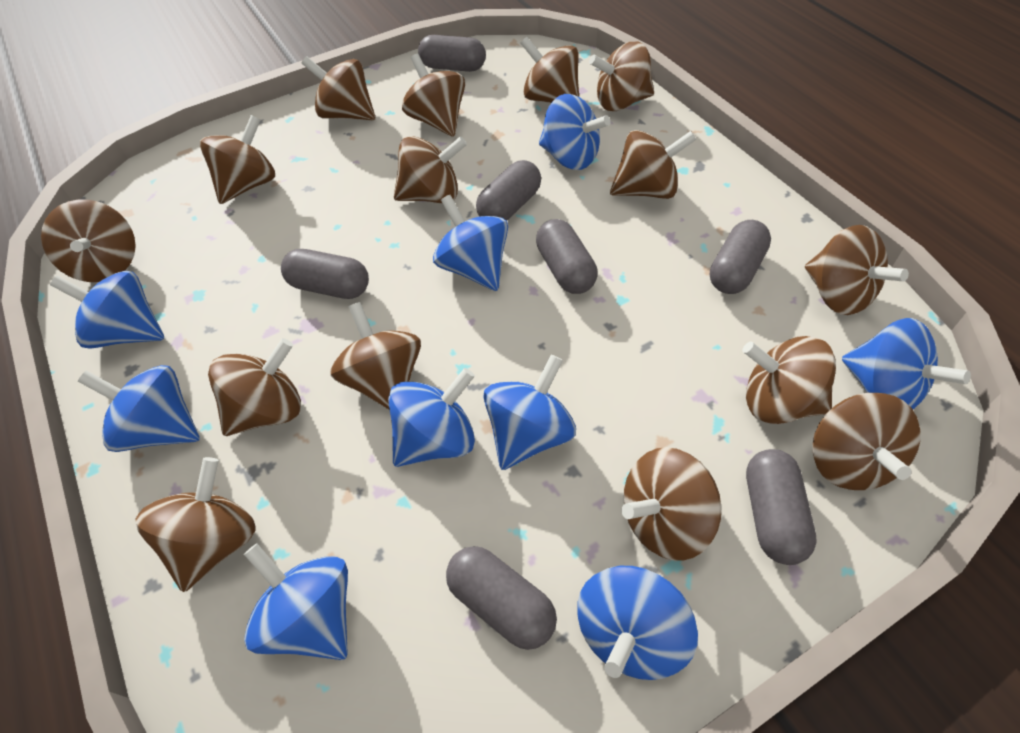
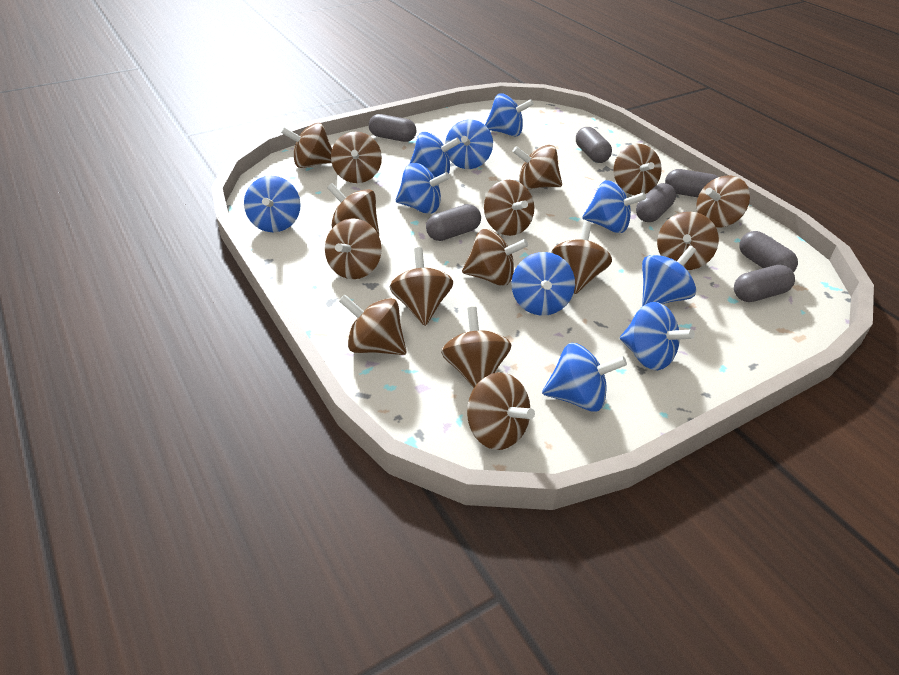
blue spinning top: [50,271,164,349] [78,365,199,452] [244,543,348,660] [388,368,475,467] [433,195,508,291] [483,355,576,470] [539,94,611,170] [577,566,698,680] [842,318,971,409] = 9 -> [244,176,301,232] [396,163,450,214] [409,132,460,177] [445,120,493,169] [485,93,534,136] [511,252,575,316] [542,343,627,412] [582,180,646,233] [620,302,695,370] [642,246,696,306] = 10

